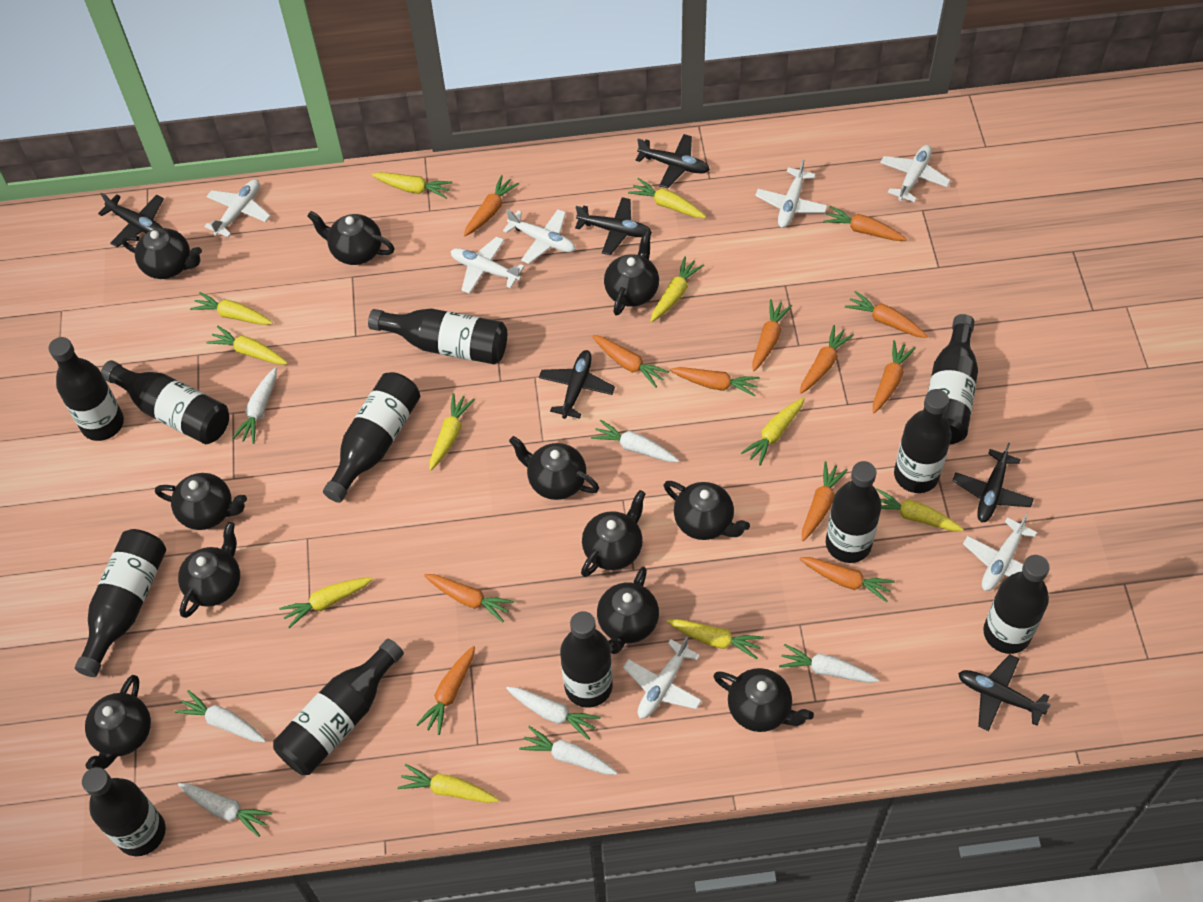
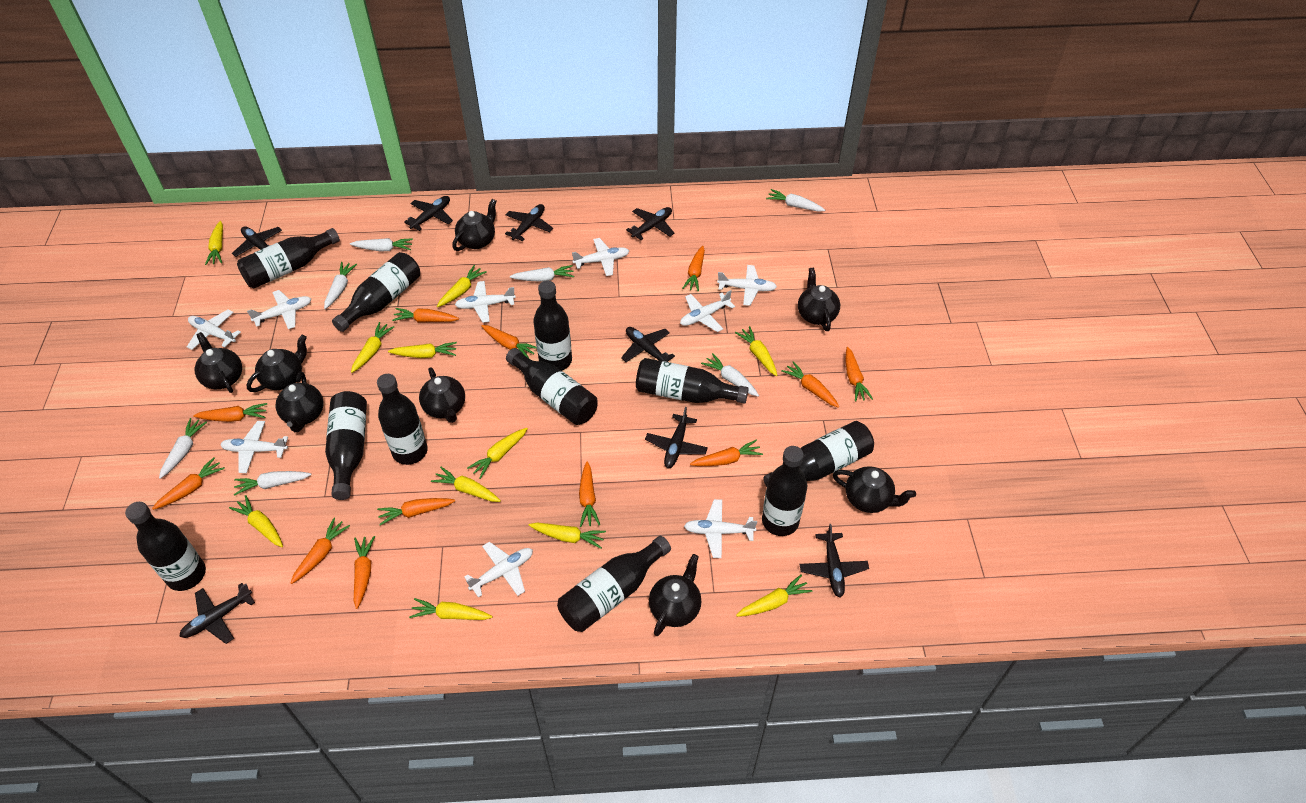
black bottle: [49,337,124,441] [75,529,166,677] [82,767,166,856] [101,360,229,444] [273,639,404,775] [323,372,420,503] [368,308,507,364] [560,611,613,708] [826,461,881,563] [894,389,952,493] [928,314,978,444] [983,555,1050,654] = 12 -> [125,502,206,591] [237,228,340,288] [325,391,367,500] [332,252,420,332] [377,374,428,465] [506,348,598,425] [533,281,572,371] [557,536,671,632] [636,358,749,404] [762,446,807,536] [763,421,874,487] = 11
black plane: [98,193,164,247] [539,350,615,419] [575,197,652,255] [636,134,710,189] [952,443,1034,523] [958,654,1051,731] = 6 -> [179,583,255,644] [232,226,282,257] [404,196,453,231] [505,204,553,241] [621,327,675,362] [626,207,675,240] [645,407,708,468] [799,524,869,597] = 8
black teapot: [85,675,151,770] [122,228,202,279] [155,473,247,530] [178,522,240,618] [307,211,394,265] [509,436,599,500] [581,490,646,577] [597,567,659,654] [604,231,659,316] [664,481,750,540] [713,668,814,732] = 11 -> [195,332,242,393] [246,335,307,392] [276,372,323,432] [419,367,465,423] [452,199,497,251] [649,554,701,636] [798,268,840,331] [833,466,916,513] = 8
white plane: [204,179,270,237] [451,236,524,294] [503,209,576,264] [623,637,702,718] [755,159,828,228] [880,145,951,202] [963,514,1037,591] = 7 -> [187,309,241,350] [220,421,288,473] [247,290,311,329] [455,281,516,323] [464,542,533,598] [572,238,629,276] [680,290,735,332] [684,499,757,558] [717,265,777,306] = 9

